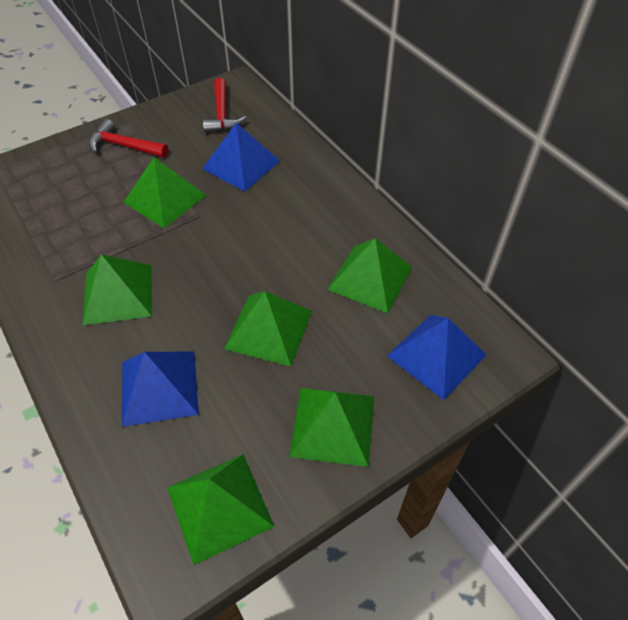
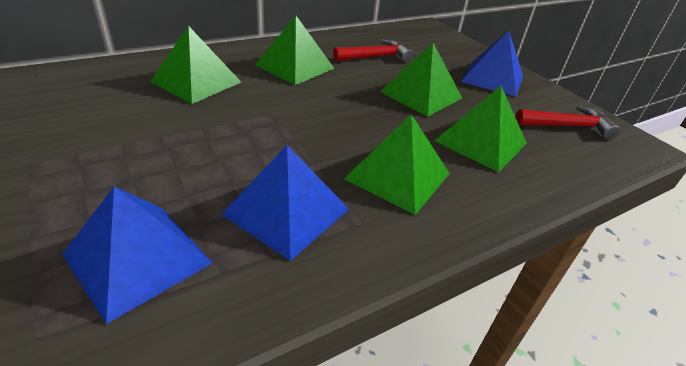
green pyramid: [82,254,152,325] [124,157,206,228] [167,454,274,565] [224,291,312,367] [289,388,374,467] [327,238,413,314] = 6 -> [150,26,241,104] [255,16,335,85] [344,114,450,215] [380,43,462,117] [435,86,527,172] = 5

